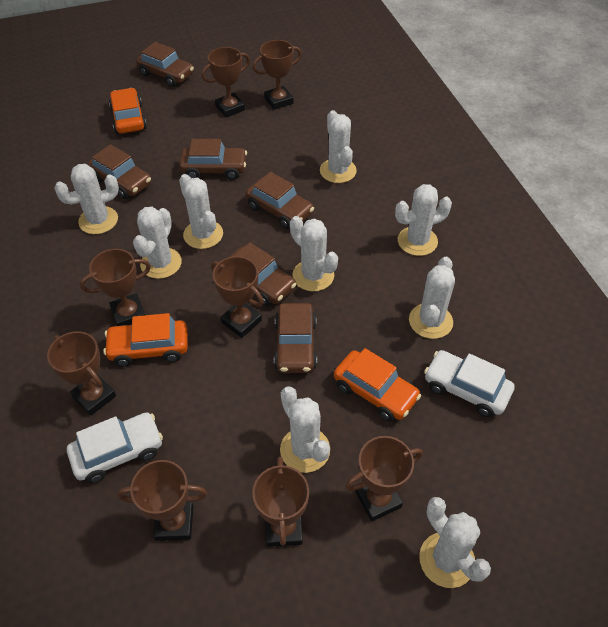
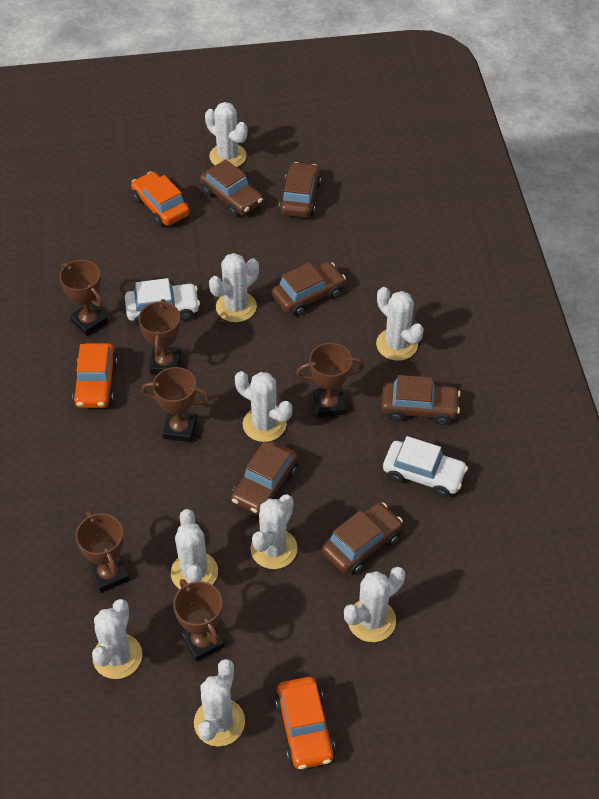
brown trophy: [47,331,116,416] [80,249,151,326] [117,460,207,541] [201,47,250,117] [211,256,264,338] [252,457,309,547] [253,40,302,110] [345,436,423,521] = 8 -> [59,260,108,336] [76,511,130,593] [138,299,181,374] [141,367,210,442] [173,579,225,662] [296,343,364,418] = 6

